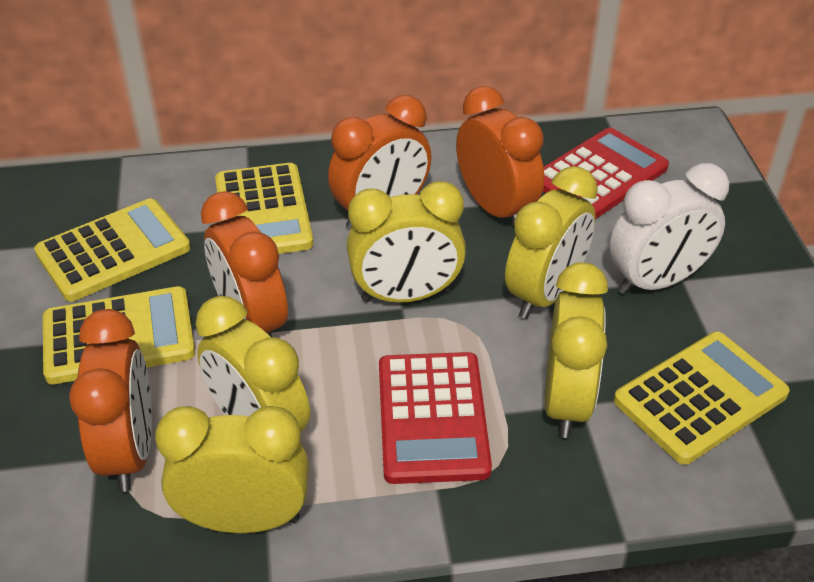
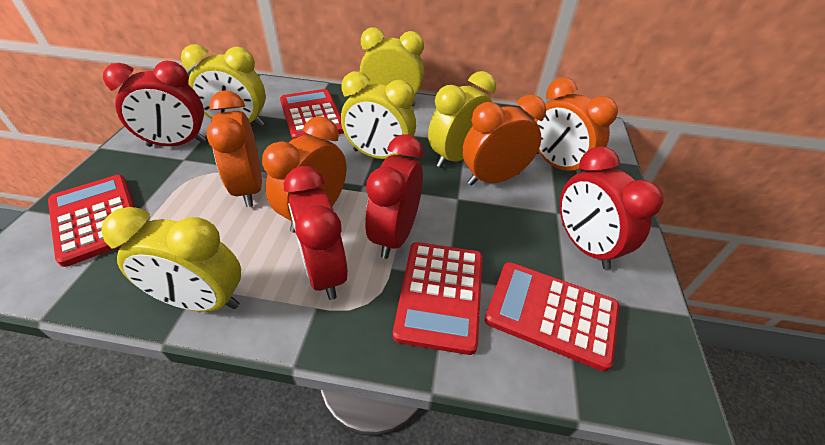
red calculator: [379,352,492,484] [543,128,669,219] = 2 -> [48,175,135,267] [280,89,344,140] [393,242,483,355] [485,262,619,371] = 4
red clock: none = 0 -> [103,61,206,147] [284,166,348,300] [365,135,423,259] [560,147,664,269] = 4
white clock: [609,163,729,295] = 1 -> none = 0
yellow calculator: [34,199,191,301] [43,286,195,384] [215,163,313,254] [614,332,790,465] = 4 -> none = 0

